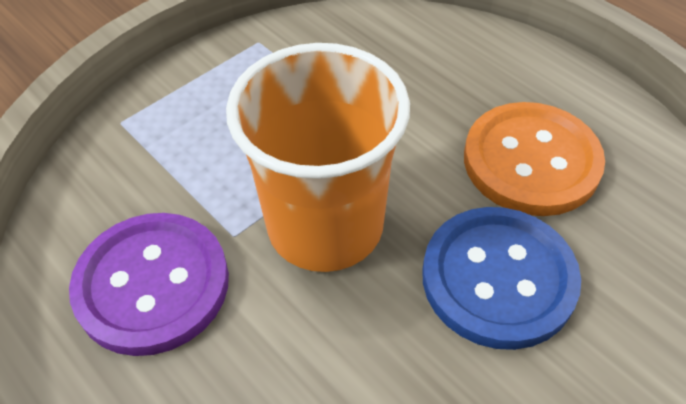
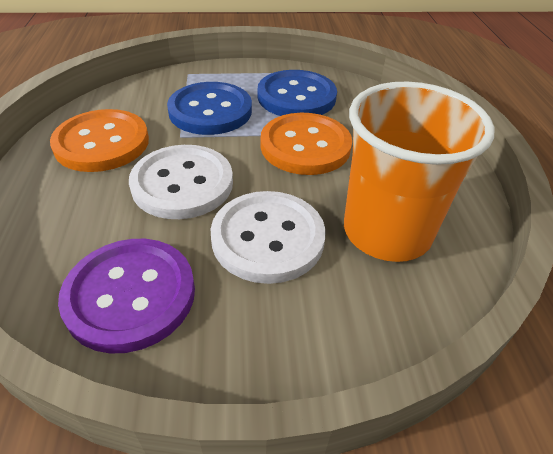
blue button: [422,207,581,350] = 1 -> [167,82,252,135] [257,70,337,116] = 2
orange button: [464,102,605,216] = 1 -> [50,109,149,172] [260,113,352,175] = 2
white button: none = 0 -> [129,145,233,219] [211,191,325,284] = 2

